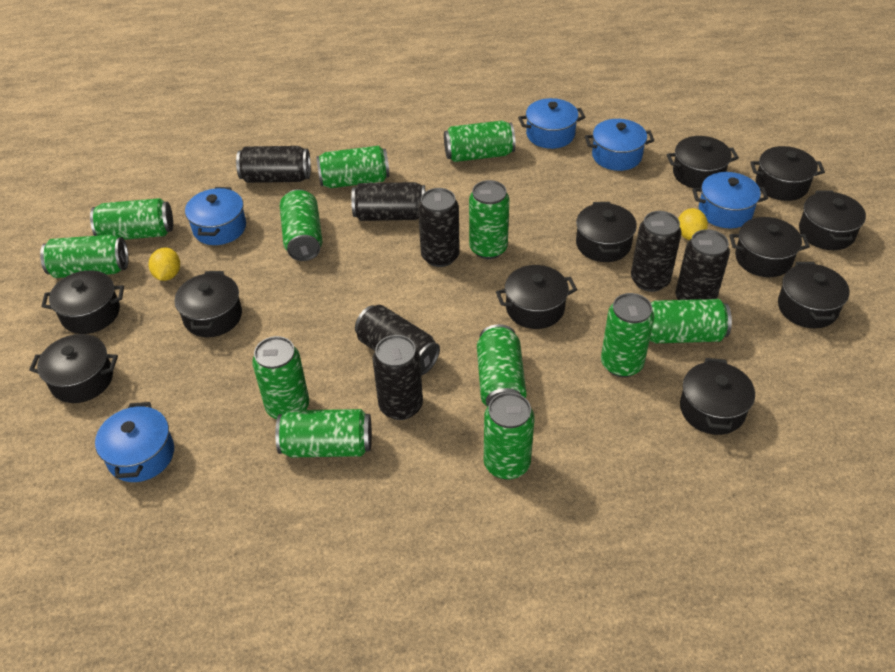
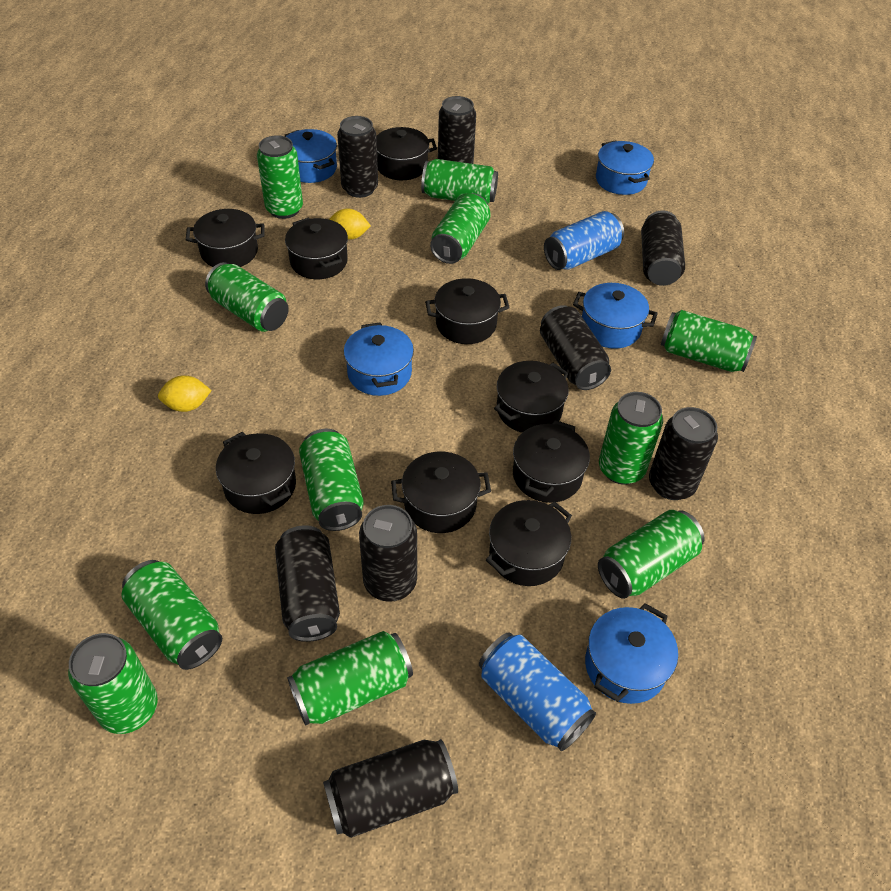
black can: [236,146,311,183] [351,182,425,221] [355,305,440,375] [373,335,423,420] [418,188,460,267] [631,211,682,292] [675,229,730,300] = 7 -> [275,525,340,642] [323,739,458,838] [337,116,378,198] [359,505,417,602] [438,96,476,164] [540,305,611,390] [641,210,685,286] [649,407,718,500] = 8
black pot: [29,334,118,403] [41,270,124,334] [175,271,242,337] [496,265,577,329] [576,202,637,262] [667,136,739,188] [680,358,755,435] [729,217,810,277] [750,146,825,201] [778,262,850,328] [799,190,866,250] = 11 -> [186,209,265,267] [216,432,296,514] [285,217,348,279] [376,127,437,180] [391,452,491,533] [425,278,510,344] [486,500,572,586] [494,361,569,433] [513,420,590,503] = 9
blue can: none = 0 -> [479,632,596,751] [544,211,624,270] = 2
green can: [40,235,128,278] [90,198,173,240] [252,336,309,419] [275,409,372,458] [280,189,323,261] [316,146,390,188] [444,121,516,162] [469,180,510,259] [477,324,526,407] [484,392,534,480] [601,293,654,377] [650,299,732,343] = 12 -> [68,633,158,734] [121,560,222,670] [205,262,289,332] [257,135,303,219] [287,631,413,726] [299,429,364,531] [421,159,498,203] [430,193,491,264] [598,510,705,599] [599,392,663,485] [661,310,757,372] = 11

